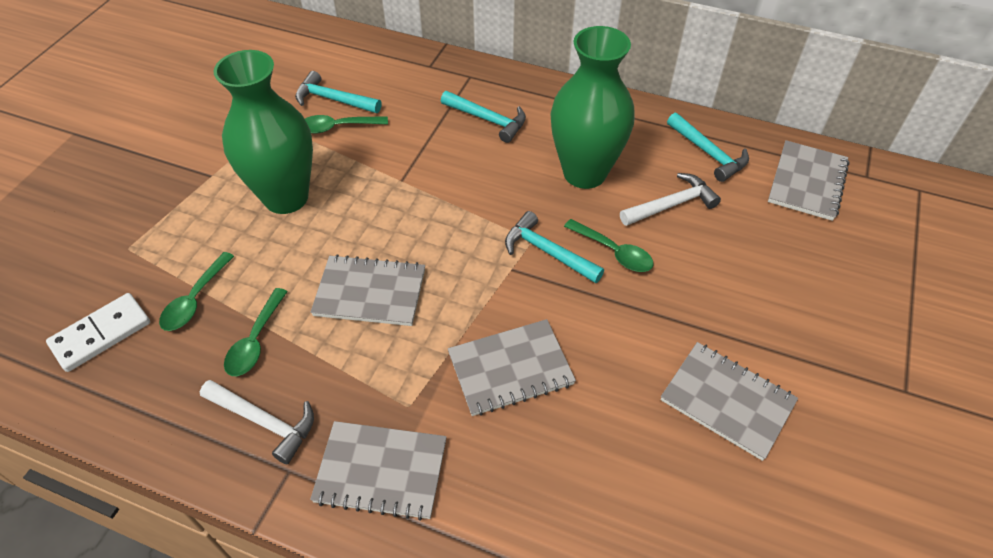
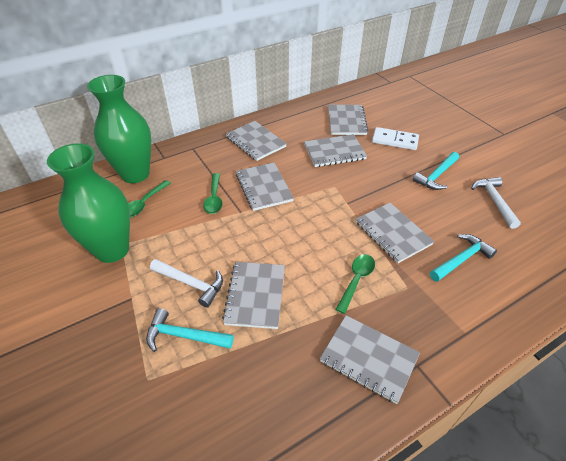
green spoon: [159,252,234,331] [224,288,288,376] [305,115,388,134] [564,219,654,272] = 4 -> [128,180,171,217] [203,173,222,214] [335,254,375,314] = 3
grey notebook: [310,421,447,520] [311,254,425,326] [448,319,576,416] [661,342,798,461] [768,140,849,221] = 5 -> [222,262,285,329] [226,121,287,161] [236,163,294,211] [304,134,367,167] [320,315,420,404] [328,104,368,135] [356,203,435,263] = 7
turquoise hammer: [295,71,381,113] [441,91,526,143] [505,211,604,283] [667,113,749,182] = 4 -> [146,308,234,352] [413,152,459,190] [430,234,497,282] = 3

